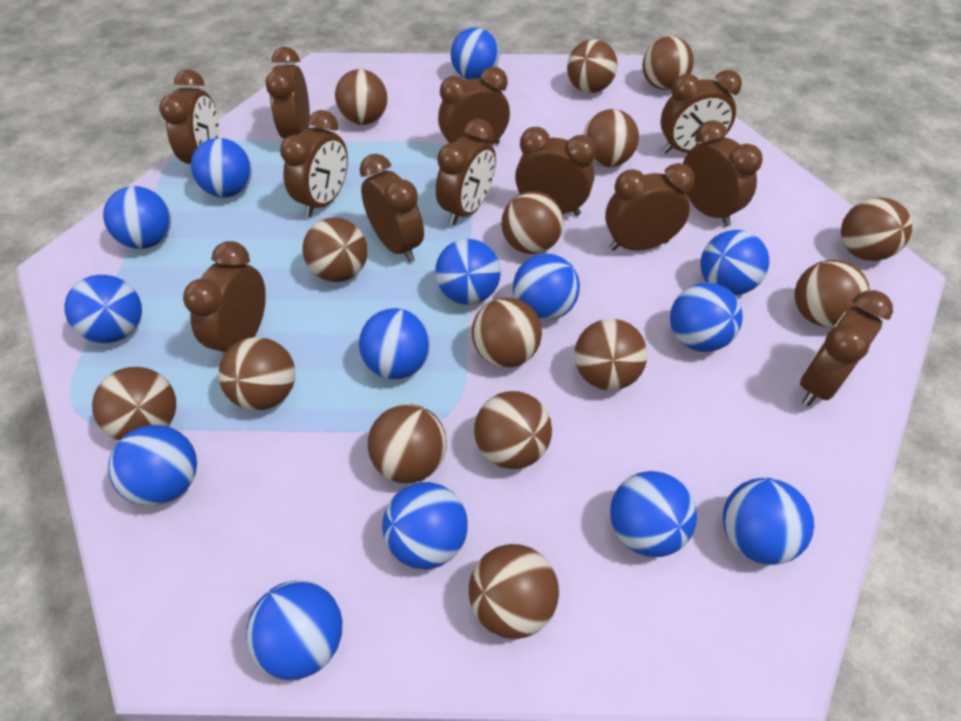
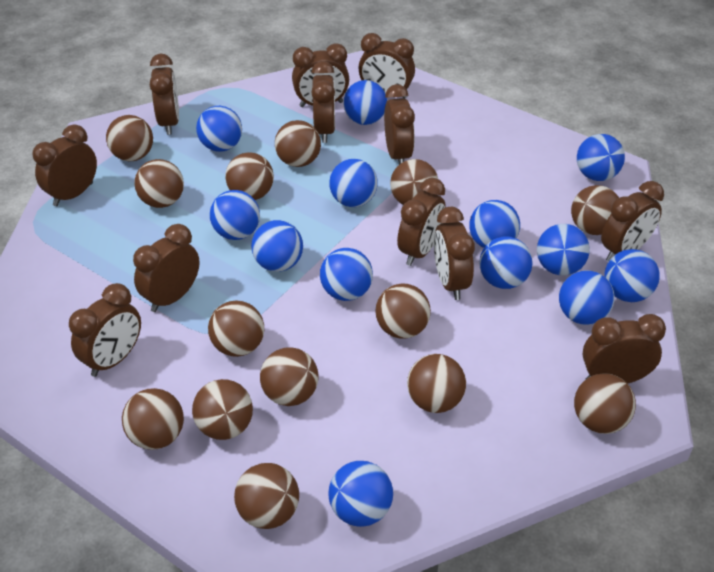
blue ball: [64,275,142,343] [103,186,171,249] [108,425,197,506] [191,138,252,198] [246,580,342,680] [359,308,431,379] [382,482,468,569] [435,239,501,305] [451,27,499,80] [513,254,580,321] [610,471,697,557] [670,283,743,352] [700,230,769,295] [723,478,814,565] = 14 -> [196,106,242,152] [210,190,260,240] [251,220,303,272] [320,248,373,301] [328,461,393,527] [329,159,378,207] [343,80,387,125] [469,200,520,248] [479,236,533,289] [537,224,590,276] [559,271,615,325] [577,134,625,181] [604,249,660,302] = 13
brown ball: [92,367,176,440] [218,337,295,411] [303,217,368,282] [335,69,388,125] [368,404,447,483] [469,544,559,639] [472,297,542,368] [474,391,552,469] [501,191,563,254] [567,39,618,93] [574,319,647,391] [583,109,639,167] [642,36,694,90] [794,260,870,327] [841,198,912,261] = 15 -> [106,115,153,161] [122,388,184,450] [134,159,184,208] [192,379,253,440] [208,300,264,357] [225,152,274,200] [234,463,299,529] [260,347,319,406] [275,120,321,167] [375,284,431,338] [390,159,438,205] [407,354,466,413] [571,185,619,235] [574,373,636,434] = 14

